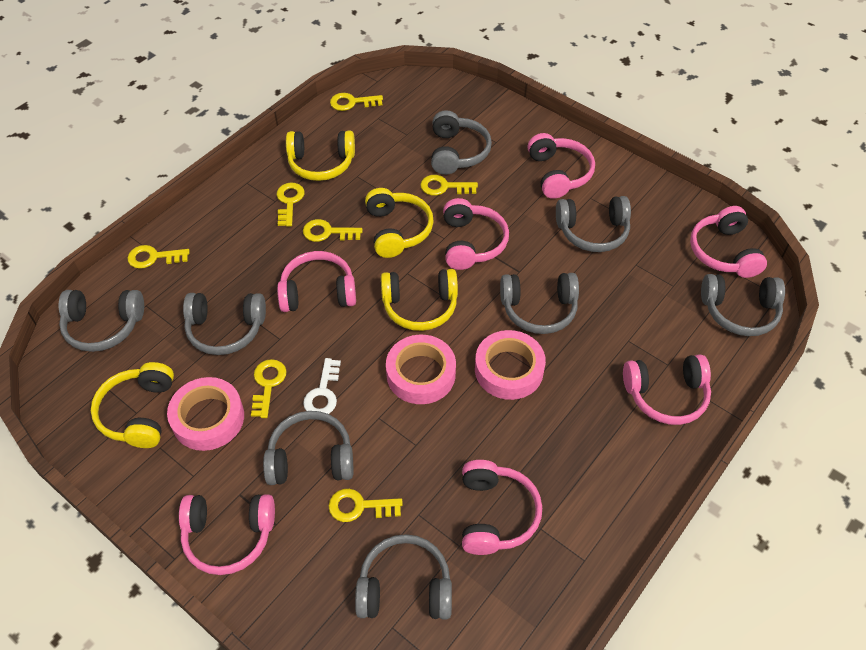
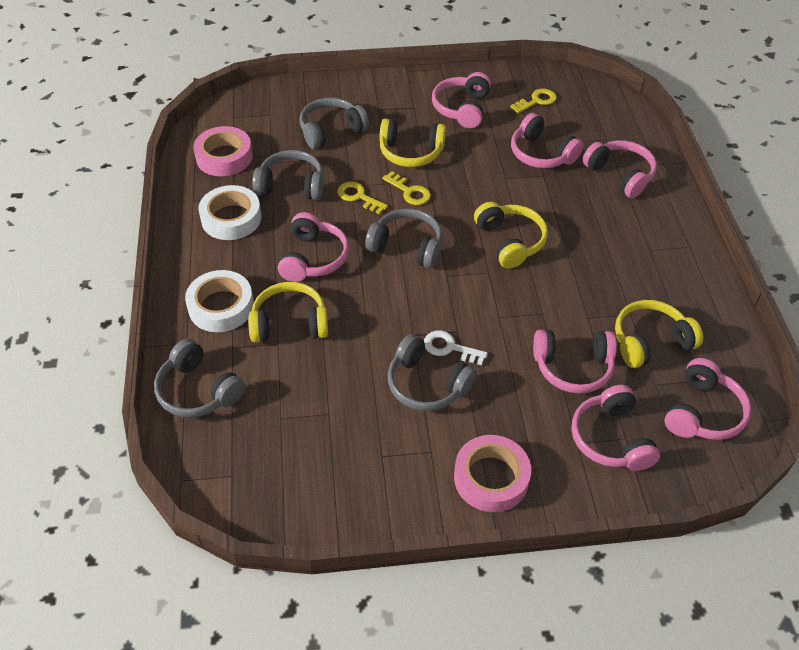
grey headphones: [59,290,144,352] [183,293,266,355] [263,411,353,485] [355,534,452,619] [431,110,492,175] [500,273,579,334] [556,196,631,252] [701,274,785,336] = 8 -> [154,339,245,418] [252,150,323,200] [299,98,369,149] [365,209,442,268] [388,334,477,411] = 5
pink tape: [167,377,244,451] [386,335,456,404] [475,330,546,400] = 3 -> [193,126,253,176] [454,435,531,512] = 2
white tape: none = 0 -> [185,270,254,332] [199,185,261,240] = 2
yellow key: [127,245,190,269] [251,359,287,418] [276,183,305,227] [303,219,363,242] [329,489,403,522] [330,93,383,111] [420,175,478,196] = 7 -> [337,182,388,214] [382,171,431,205] [510,89,557,113] = 3

